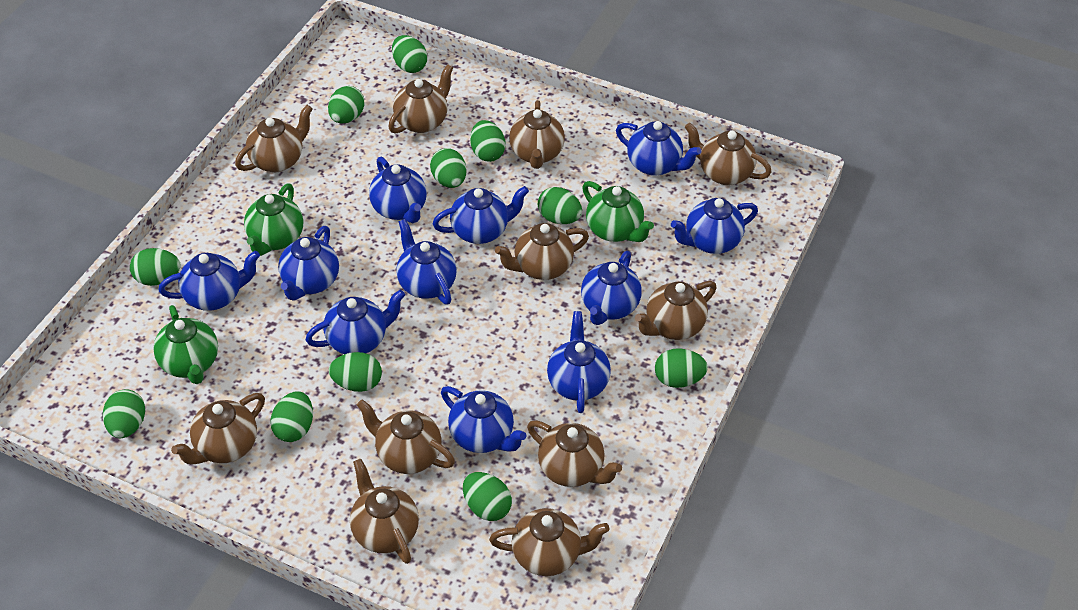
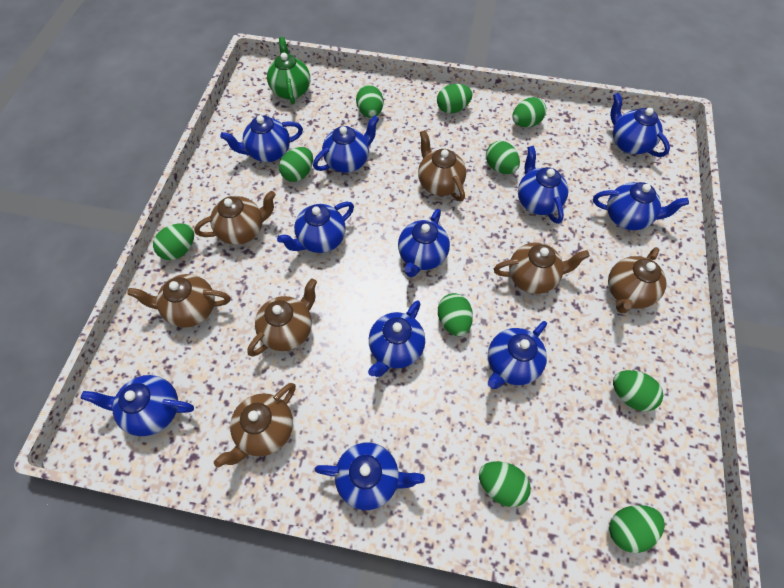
brown teapot: [171,393,265,464] [235,105,313,172] [350,459,419,564] [357,399,455,474] [388,64,453,134] [489,508,609,576] [495,223,589,280] [509,100,565,169] [527,420,622,487] [635,281,717,340] [685,123,771,185] = 11 -> [127,274,230,328] [194,191,276,245] [214,383,296,468] [247,278,317,357] [418,130,466,202] [494,242,590,294] [608,247,667,313] = 7
green egg: [103,389,145,438] [130,248,181,286] [270,391,313,442] [328,86,364,124] [329,352,382,392] [392,35,427,73] [430,148,466,188] [463,472,512,521] [470,120,506,162] [538,187,582,224] [655,348,708,388] = 11 -> [153,223,194,260] [279,147,313,182] [356,85,383,118] [437,84,473,114] [438,293,473,336] [479,461,531,507] [486,141,520,174] [512,97,546,127] [609,505,665,553] [613,370,663,411] = 10
green teapot: [153,305,218,384] [244,183,303,256] [582,181,654,242] = 3 -> [267,37,310,104] = 1

